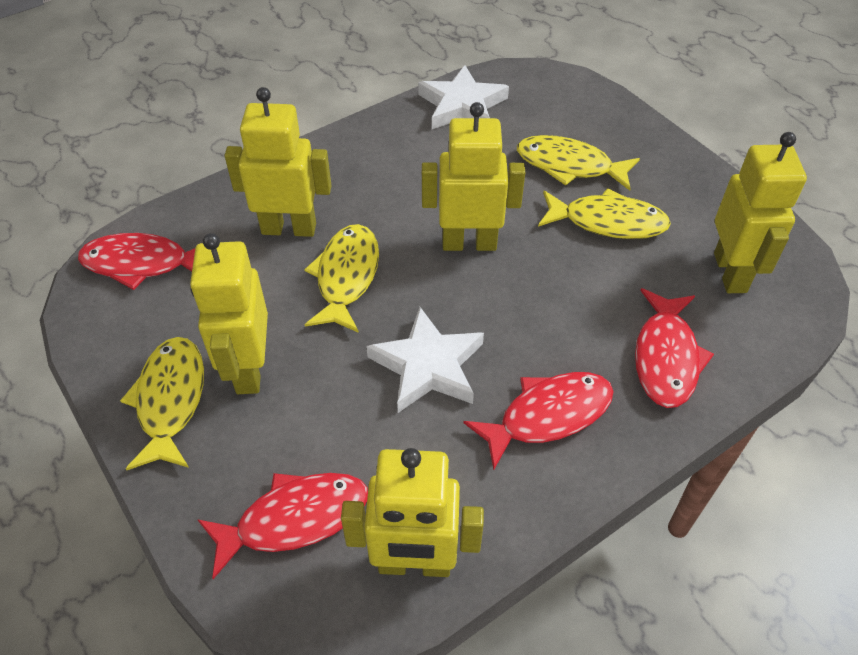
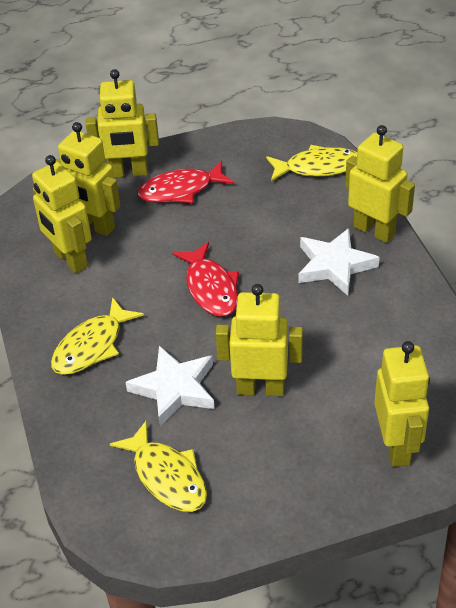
red fish: [78,233,195,290] [197,473,368,579] [464,372,614,470] [635,288,714,408] = 4 -> [137,161,234,203] [172,242,239,317] = 2
yellow fish: [120,337,204,470] [304,224,379,333] [517,135,640,191] [538,188,671,239] = 4 -> [51,297,144,375] [110,421,207,512] [266,145,357,181] = 3
yellow robot: [190,233,268,394] [225,87,332,237] [341,448,484,577] [422,102,525,251] [714,132,807,293] = 5 -> [32,155,92,273] [56,122,120,236] [85,69,159,178] [215,284,303,396] [345,125,415,243] [374,341,430,467] = 6

